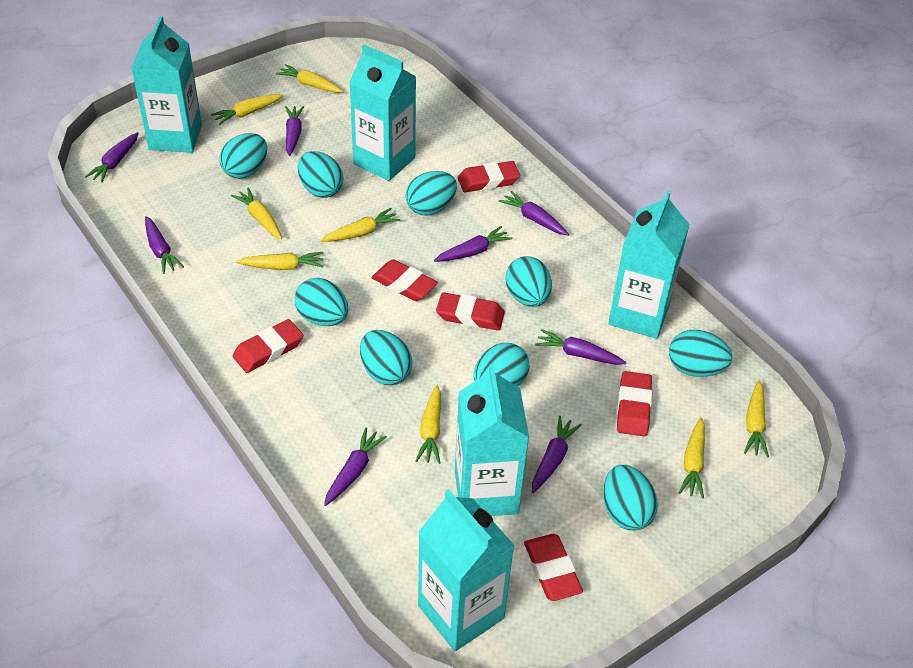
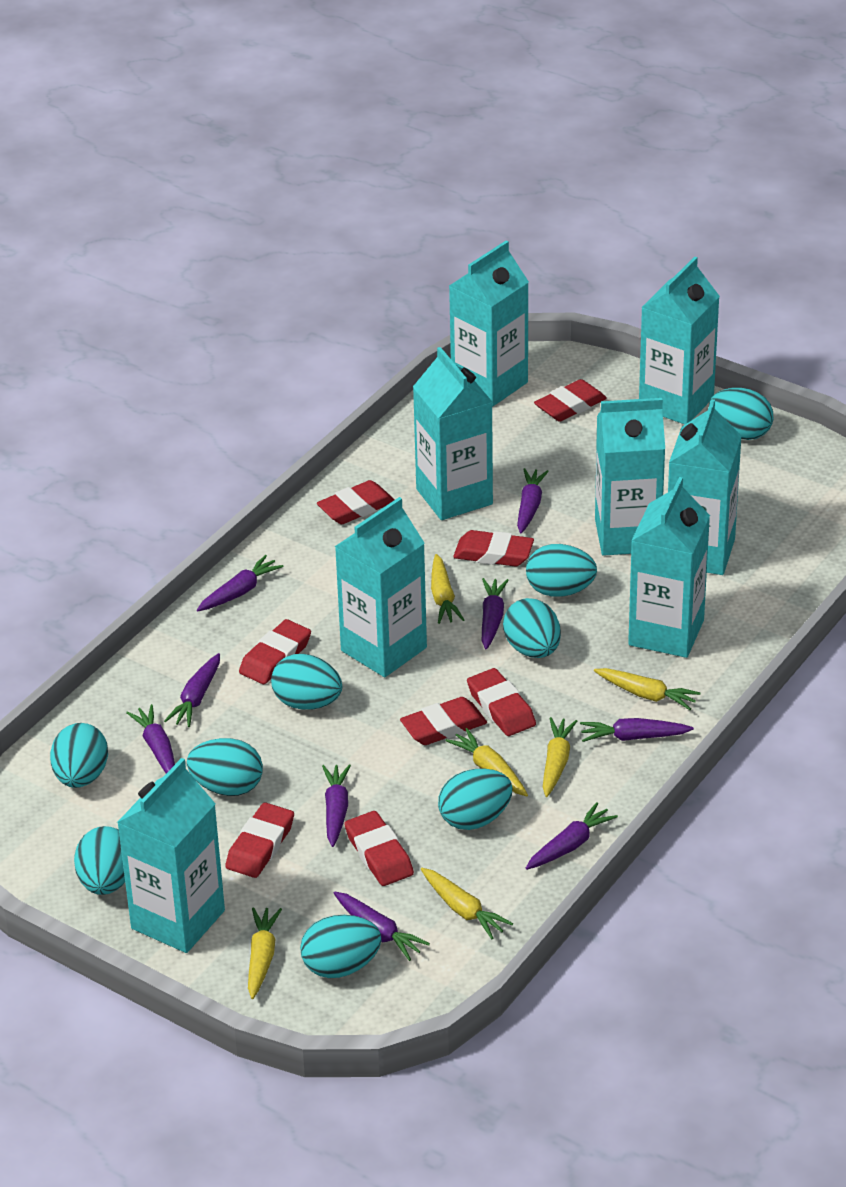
purple carrot: [85,132,139,183] [145,216,184,274] [285,106,304,156] [324,427,387,506] [434,226,512,262] [499,191,569,236] [532,416,582,493] [535,329,626,365] = 8 -> [126,704,175,773] [164,653,220,727] [197,555,283,611] [322,764,351,847] [334,891,430,961] [482,578,509,650] [517,468,549,533] [526,802,618,870] [580,718,694,742] = 9
red eraser: [233,319,303,373] [371,259,438,301] [436,292,505,331] [458,161,520,192] [524,534,583,601] [617,371,652,437] = 6 -> [225,802,294,878] [239,619,311,684] [317,480,395,524] [344,811,414,886] [400,697,487,745] [453,530,534,567] [467,668,536,736] [534,379,607,422] = 8
turquoise carton: [131,16,202,153] [349,45,416,181] [418,489,515,651] [455,364,529,516] [608,191,690,339] = 5 -> [117,758,225,953] [335,497,427,677] [413,347,493,520] [449,241,529,407] [595,398,665,556] [628,477,710,658] [639,257,720,424] [668,399,742,575] = 8
yellow carrot: [211,94,283,125] [231,188,282,239] [236,252,323,270] [276,64,343,93] [320,208,401,242] [416,385,441,464] [679,417,705,499] [744,380,769,457] = 8 -> [248,907,282,999] [421,868,513,939] [431,554,464,624] [446,728,528,797] [543,717,577,797] [594,668,700,710] = 6

